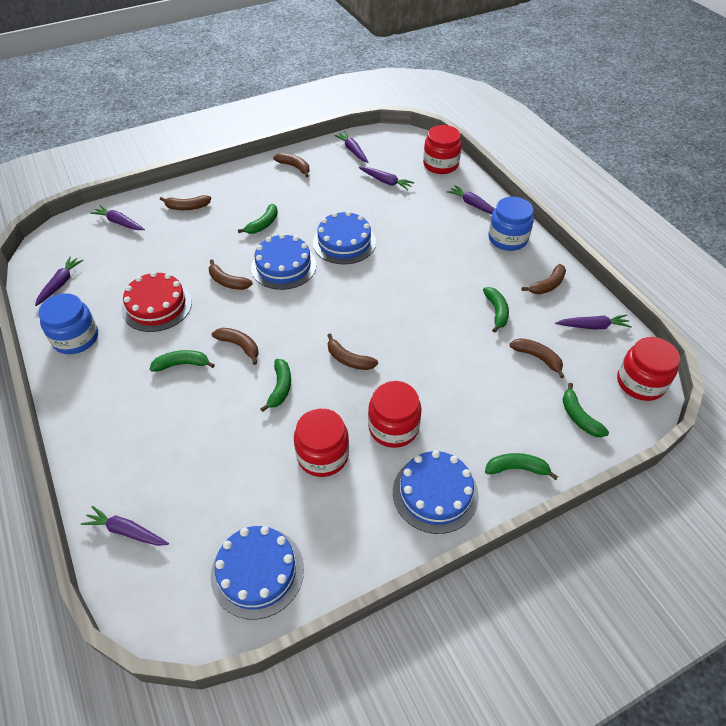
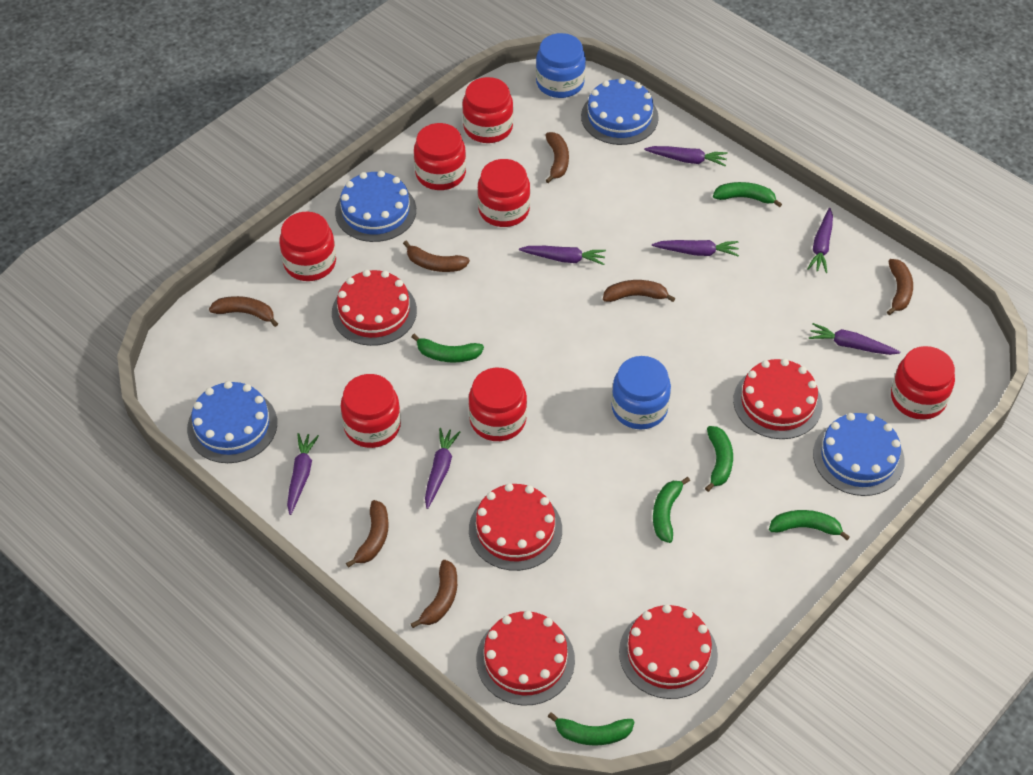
red cake: [122,271,192,332] = 1 -> [332,270,417,346] [469,483,562,571] [476,611,575,706] [619,604,718,699] [733,359,822,439] = 5
red jar: [294,408,349,477] [368,381,422,448] [423,125,462,174] [617,337,680,401] = 4 -> [279,212,336,281] [341,374,401,448] [414,123,466,190] [462,77,513,143] [469,368,527,441] [477,159,530,227] [891,346,955,420] = 7

